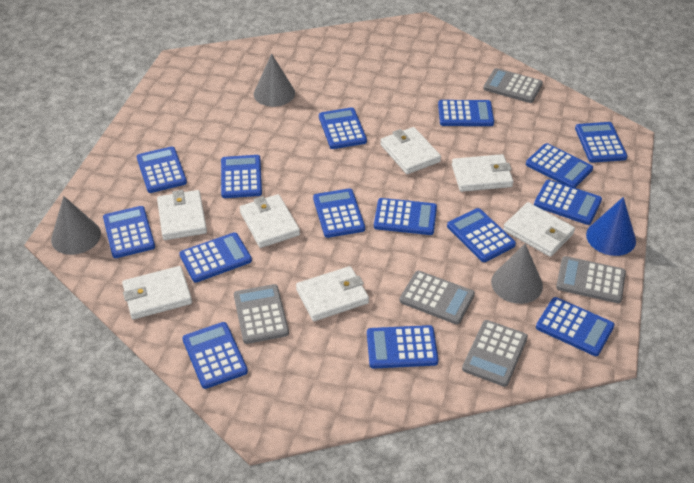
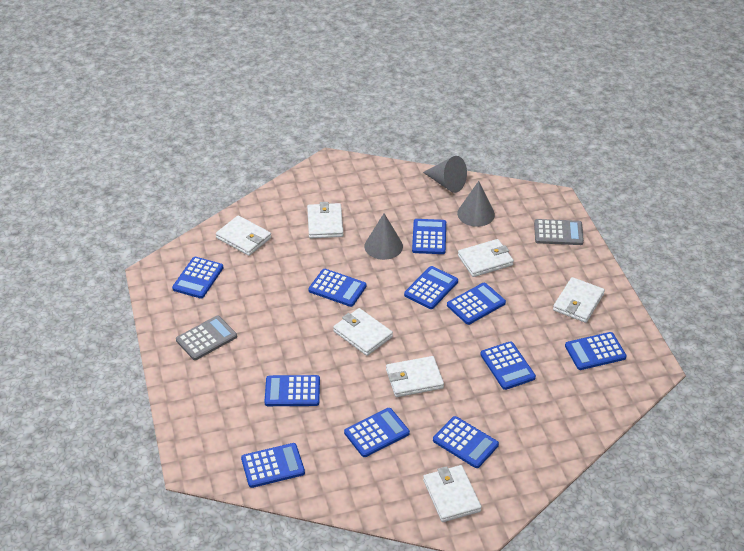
blue calculator: [103,206,155,258] [137,146,187,193] [180,232,252,282] [182,322,248,389] [221,155,262,198] [313,188,365,238] [319,107,367,149] [367,325,439,369] [374,198,437,235] [438,100,494,126] [447,208,516,262] [526,143,593,188] [534,180,602,225] [536,297,615,356] [575,122,627,163] = 15 -> [172,257,224,298] [241,443,305,488] [265,375,320,406] [308,269,367,307] [344,408,410,457] [404,266,458,309] [412,219,446,254] [433,416,499,468] [447,283,506,325] [480,342,536,390] [565,332,627,370] = 11
blue cone: [586,197,636,256] = 1 -> none = 0
grey calculator: [234,284,289,344] [399,271,475,324] [462,320,528,387] [483,68,543,103] [556,256,626,303] = 5 -> [176,316,237,360] [534,219,584,245] = 2

